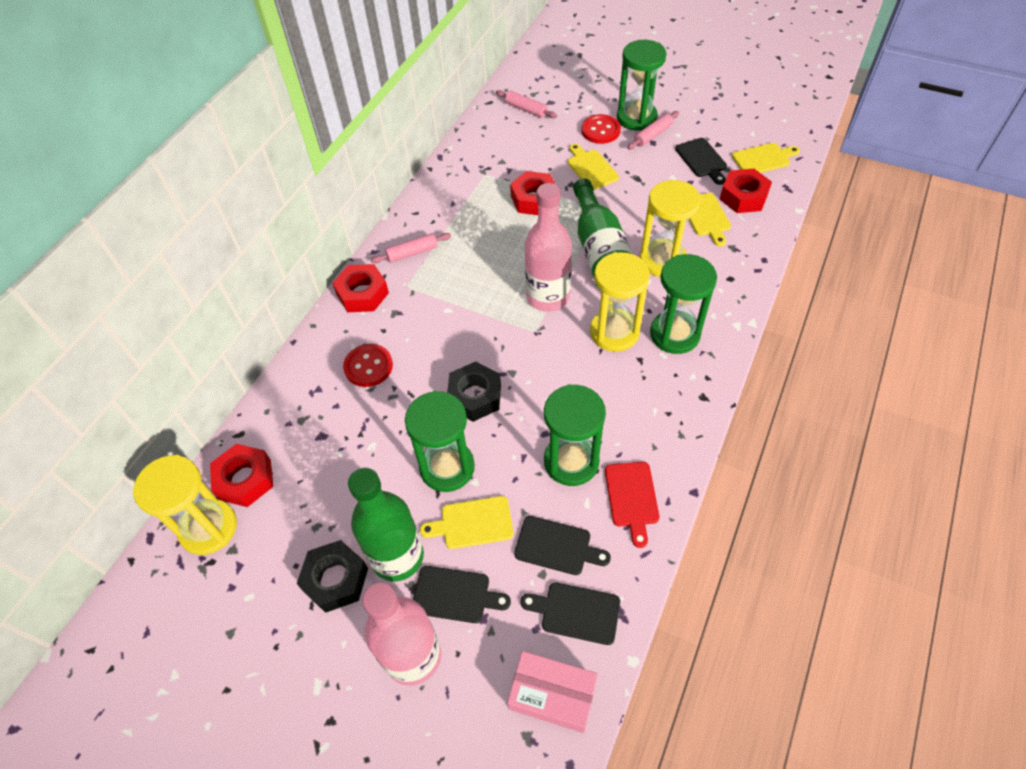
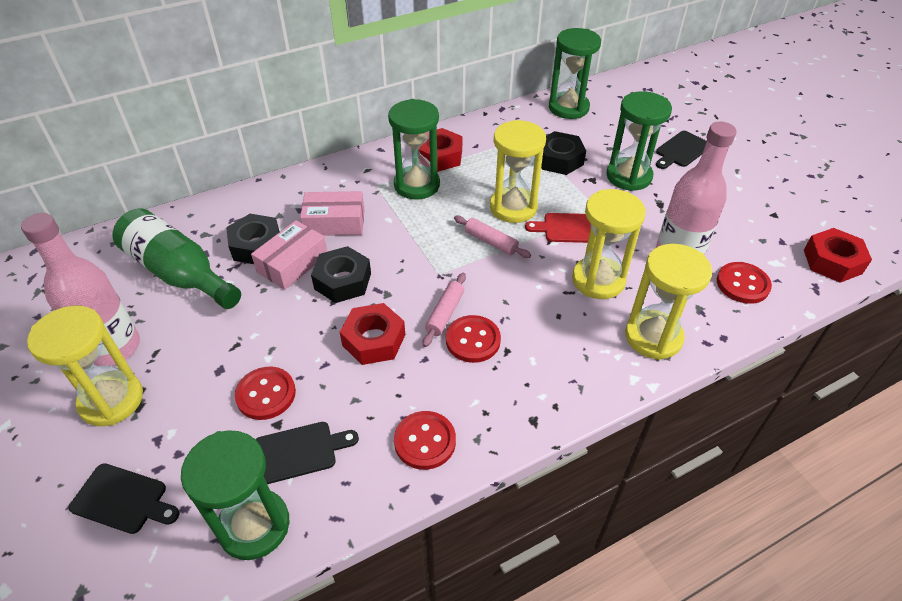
black cutting board: [413,566,511,623] [514,516,611,575] [521,582,620,645] [675,138,727,185] = 4 -> [69,463,179,534] [256,422,359,484] [656,131,707,169] = 3
black nut: [297,540,368,613] [447,362,501,422] = 2 -> [226,214,280,264] [311,246,371,303] [541,131,586,175] = 3
green bottle: [348,468,424,581] [573,178,633,287] = 2 -> [112,208,241,309] = 1
pink box: [507,651,598,733] = 1 -> [251,220,327,290] [300,191,364,236] = 2
pink rolling pin: [371,233,451,263] [496,90,557,118] [628,111,679,149] = 3 -> [423,273,466,347] [454,216,531,258] = 2
red button: [343,344,393,387] [581,114,621,144] = 2 -> [235,367,296,420] [394,411,456,470] [446,315,501,363] [717,262,772,304] = 4
red nut: [210,444,273,507] [332,264,389,312] [510,171,556,215] [720,169,772,213] = 4 -> [340,303,405,365] [419,128,463,172] [804,228,872,283] = 3
yellow cutting board: [420,496,513,549] [568,144,619,190] [689,193,731,247] [732,143,800,173] = 4 -> none = 0
yellow hourglass: [133,455,237,555] [590,252,650,352] [640,180,701,277] = 3 -> [27,306,143,426] [490,120,546,223] [572,189,646,299] [625,244,712,360] = 4

